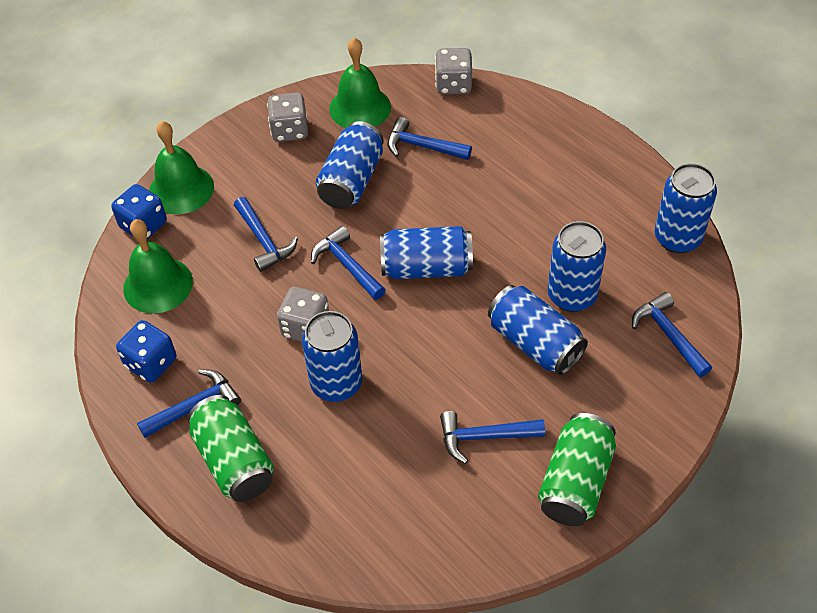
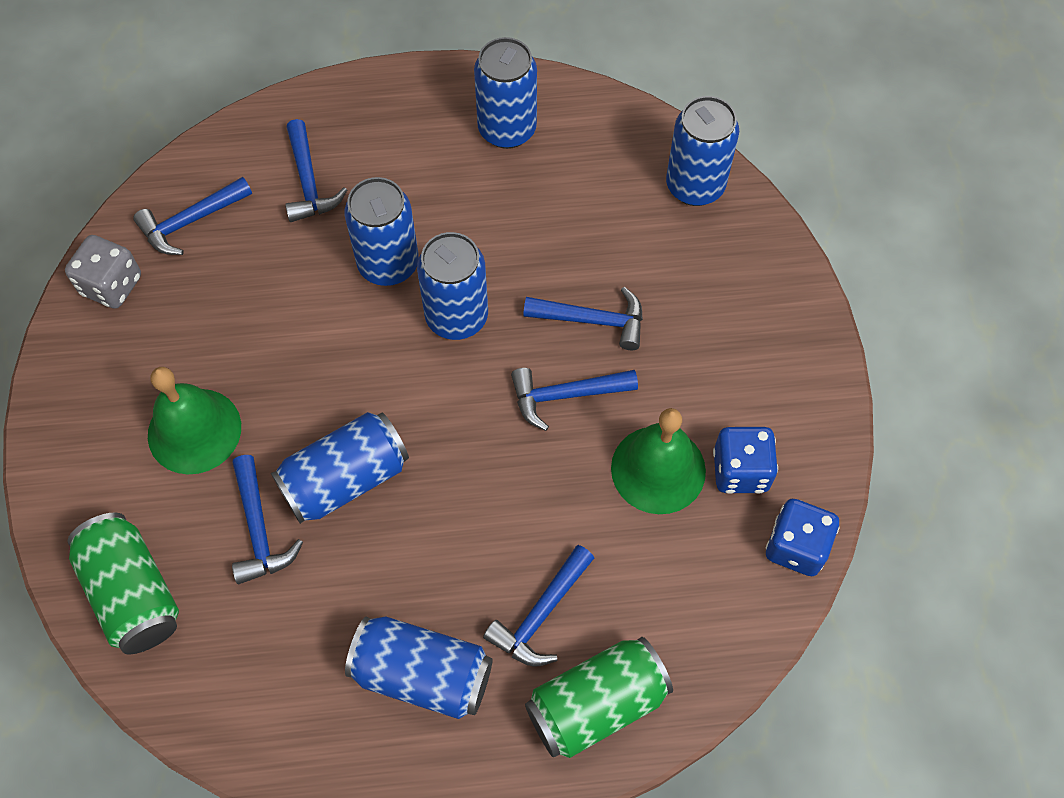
green bell: [123,219,193,314] [149,121,214,214] [329,38,391,128] = 3 -> [148,367,241,474] [611,408,706,514] = 2
grey dice: [267,93,308,142] [277,287,329,342] [435,48,472,95] = 3 -> [65,235,141,309] = 1

